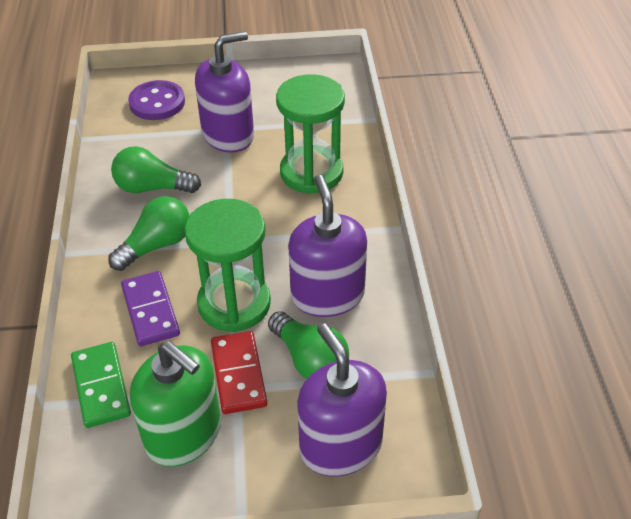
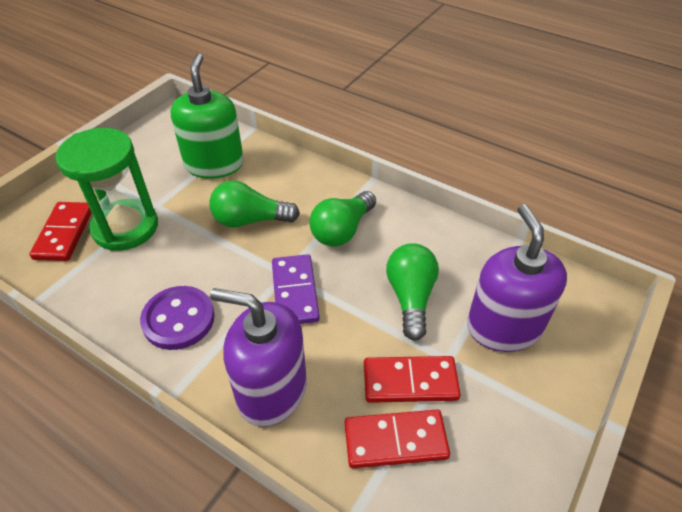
green domino: [71,342,131,428] = 1 -> none = 0
green hourglass: [184,199,271,332] [276,74,345,194] = 2 -> [56,128,158,251] = 1
purple soap dispenser: [195,31,254,153] [288,175,367,317] [297,324,387,477] = 3 -> [210,288,307,427] [467,204,567,352] = 2
red domino: [211,331,267,414] = 1 -> [29,202,92,261] [345,409,450,468] [364,356,461,403] = 3

